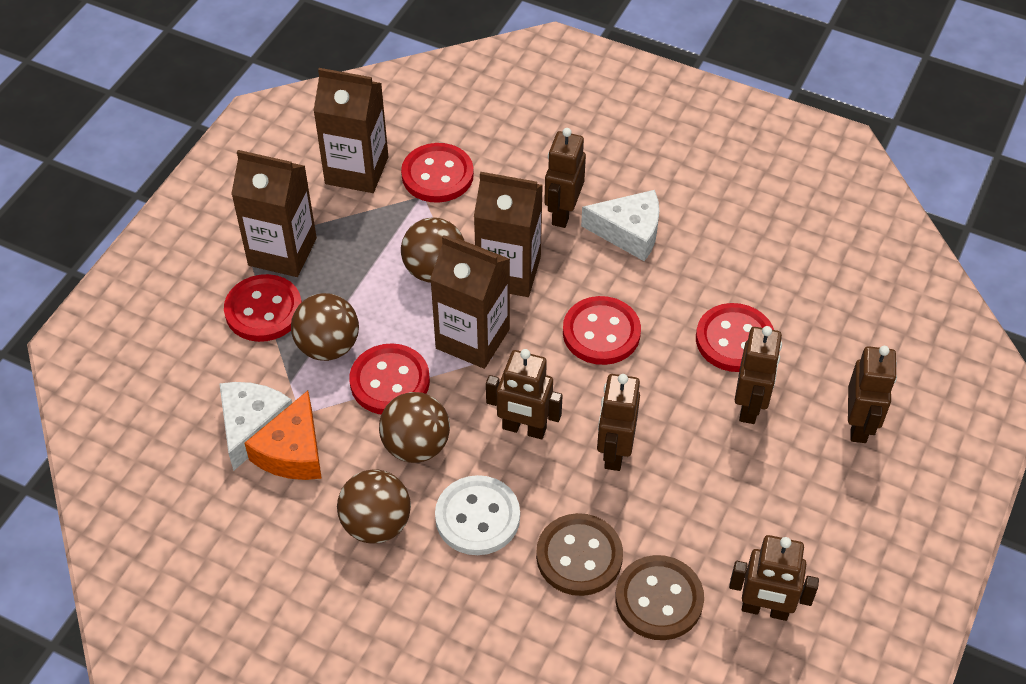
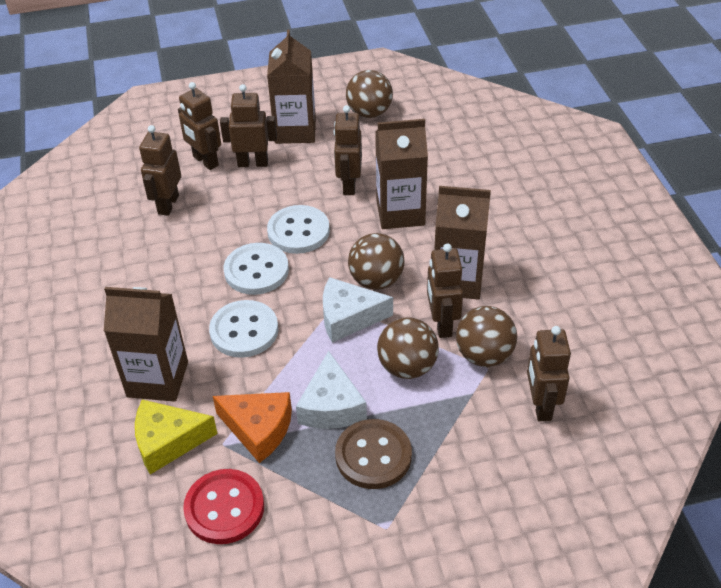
brown button: [536,513,623,596] [615,555,704,640] = 2 -> [335,419,412,489] = 1
red button: [224,274,302,342] [349,343,430,414] [401,143,474,203] [563,296,641,365] [696,303,774,372] = 5 -> [183,469,264,544] = 1
white button: [435,475,520,555] = 1 -> [209,300,278,358] [224,243,289,295] [267,205,330,254] = 3
yellow cheese: none = 0 -> [135,400,218,475] = 1

